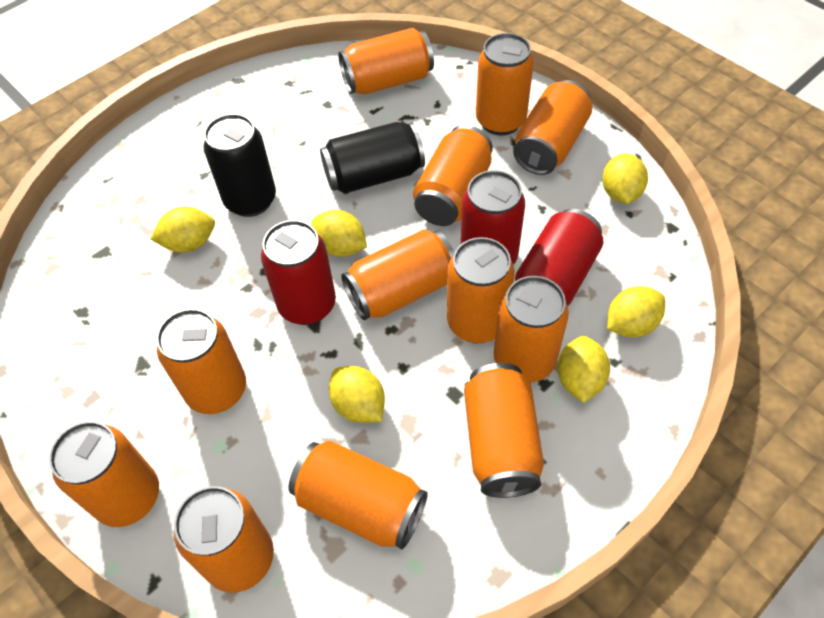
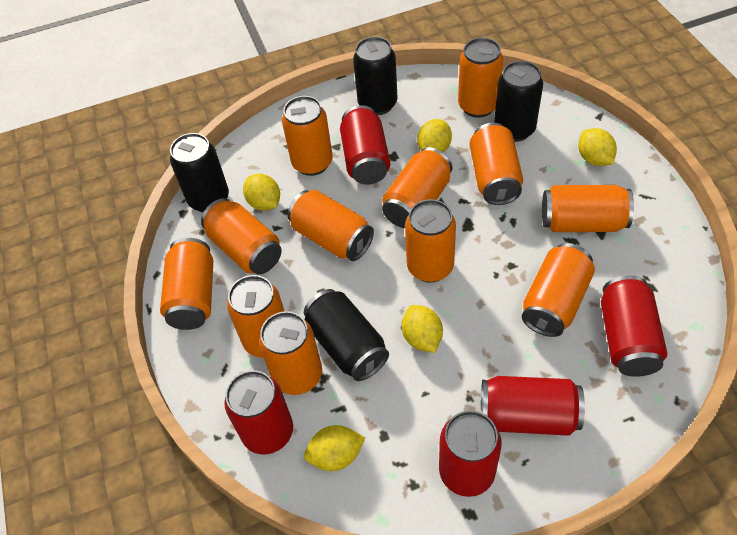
black can: [203,114,276,217] [320,122,425,194] = 2 -> [170,133,229,213] [304,289,389,381] [353,36,398,115] [494,61,543,142] = 4
red can: [261,220,336,325] [461,170,525,265] [515,209,603,306] = 3 -> [224,370,293,454] [340,105,390,185] [439,410,502,497] [481,376,585,436] [601,275,667,377] = 5
yellow lemon: [150,207,215,253] [312,210,367,257] [329,366,385,423] [557,336,610,403] [602,153,648,204] [607,286,665,337] = 6 -> [243,174,280,211] [304,425,365,471] [402,305,443,353] [417,119,452,152] [578,128,617,166] = 5

